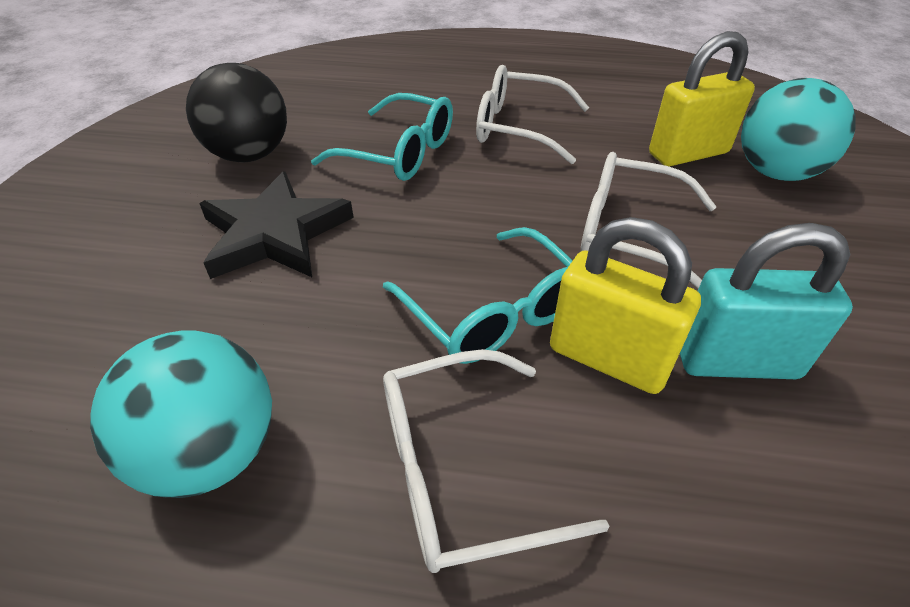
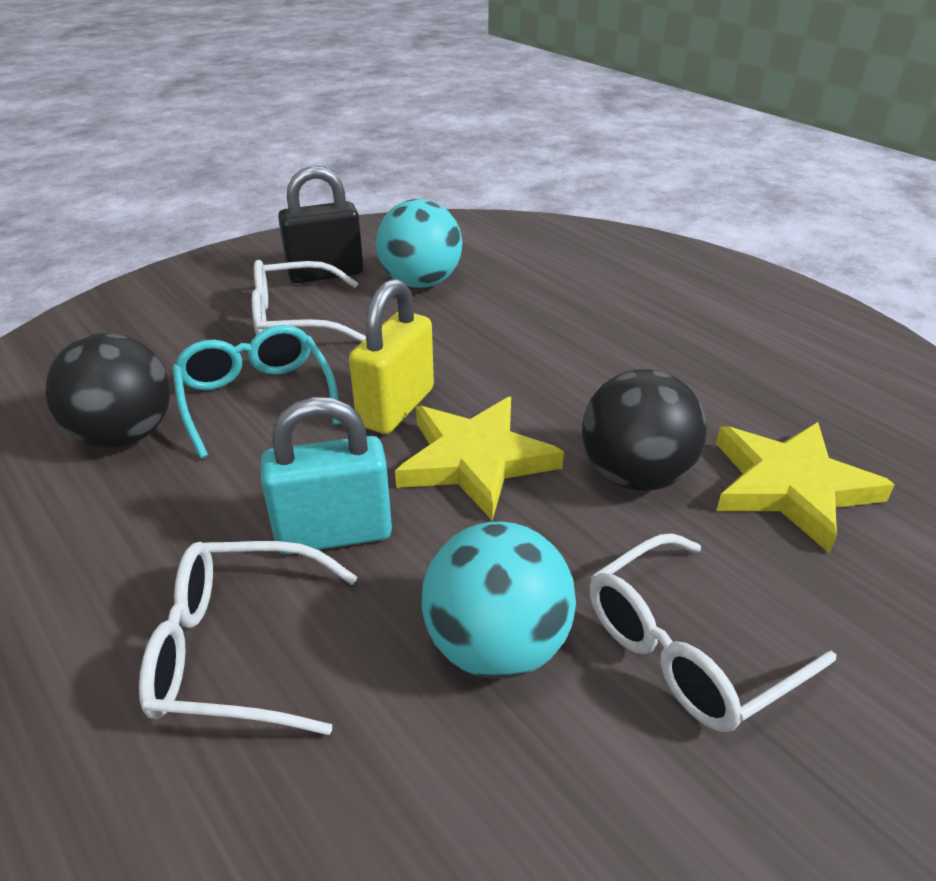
black ball: [186,63,287,162] = 1 -> [45,333,171,448] [582,369,707,491] = 2
black padlock: none = 0 -> [278,166,363,284] = 1
black star: [199,171,354,279] = 1 -> none = 0
turquoise glasses: [311,93,453,181] [383,227,573,364] = 2 -> [172,325,341,459] = 1
yellow padlock: [550,217,701,394] [649,31,755,167] = 2 -> [349,279,434,434] = 1
yellow star: none = 0 -> [395,397,564,520] [716,422,895,554] = 2

